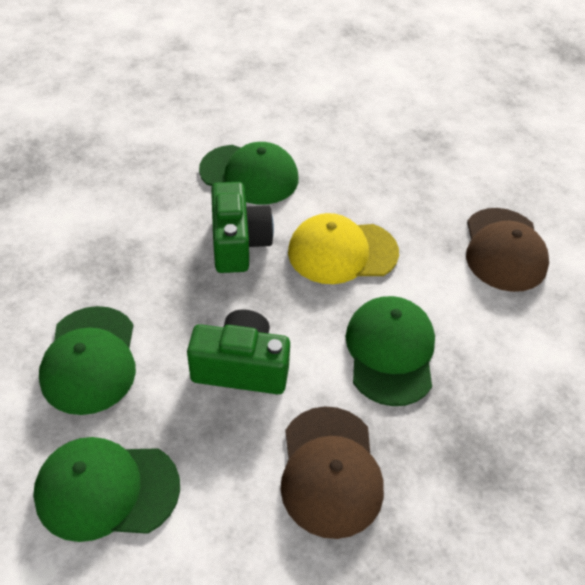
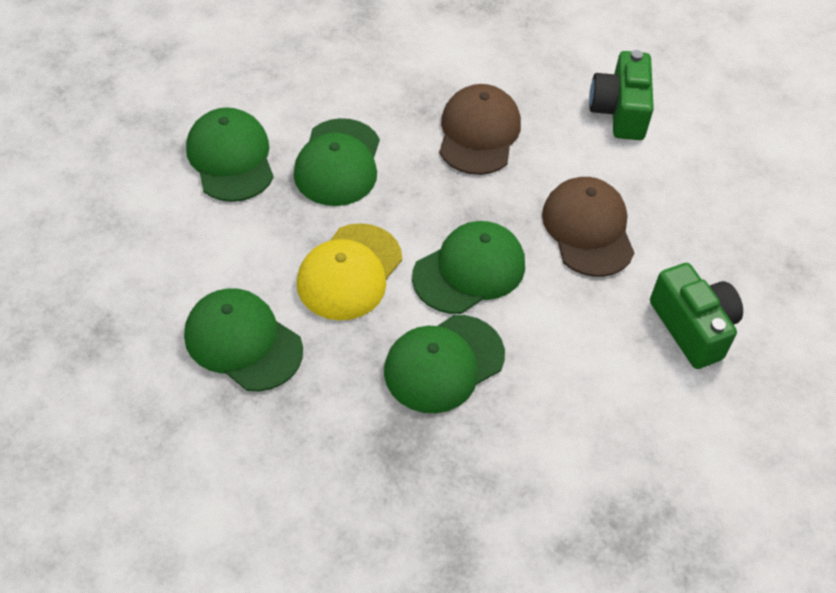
green cap: [33,437,180,542] [39,306,136,415] [199,142,299,205] [346,296,435,406] = 4 -> [184,288,303,391] [186,107,274,202] [293,118,380,206] [384,315,505,413] [412,221,525,314] = 5

